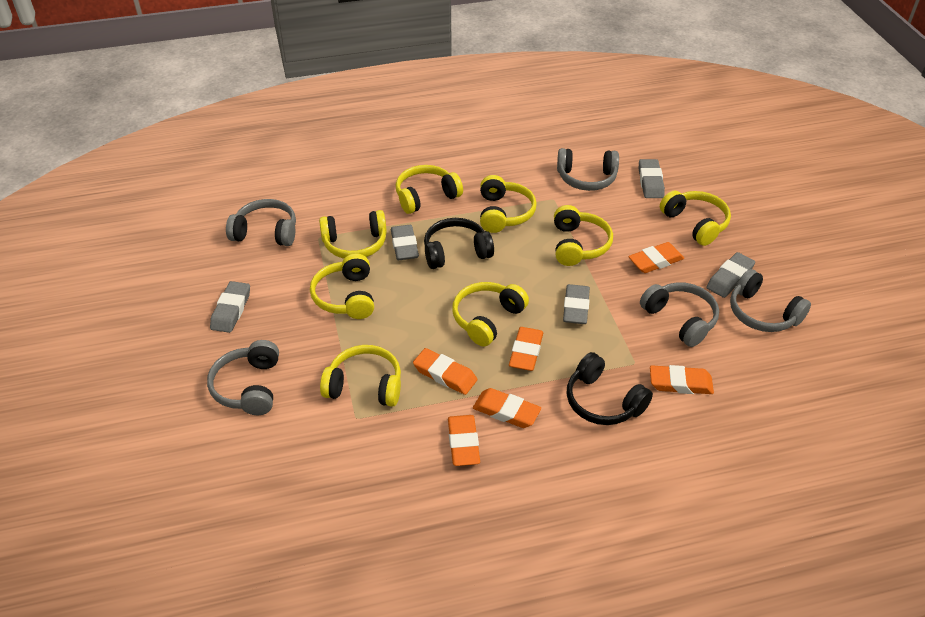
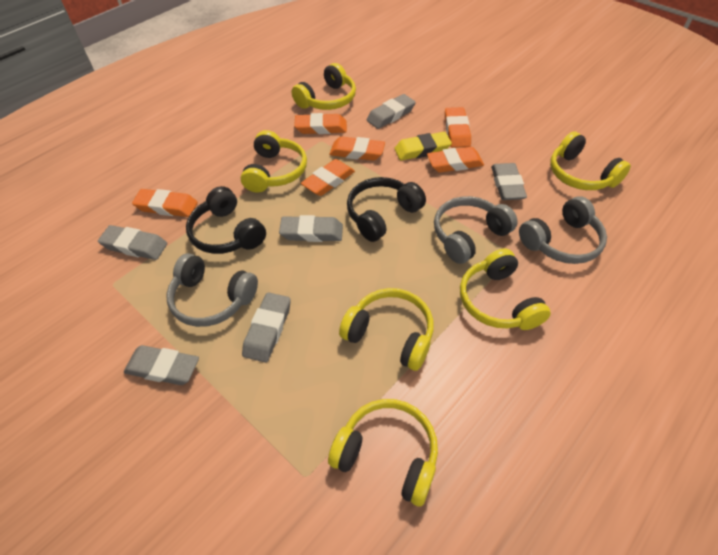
grey eraser: [210,281,250,333] [391,225,419,260] [563,284,590,324] [639,159,665,198] [706,252,755,298] = 5 -> [98,225,167,260] [124,345,199,385] [242,292,291,363] [279,215,343,242] [366,94,416,129] [491,163,527,200] = 6
grey headphones: [207,340,279,415] [226,199,296,246] [557,148,619,191] [640,282,719,347] [730,269,811,332] = 5 -> [166,253,258,327] [434,196,518,264] [519,196,607,264] = 3
yellow eraser: none = 0 -> [394,132,452,160] = 1
yellow headphones: [310,253,374,319] [319,210,387,259] [320,345,401,407] [396,165,463,214] [452,282,529,346] [480,175,537,233] [554,205,613,266] [660,191,731,246] = 8 -> [241,130,307,193] [292,63,356,110] [328,399,438,506] [339,288,434,371] [460,248,551,330] [550,131,631,190] = 6

